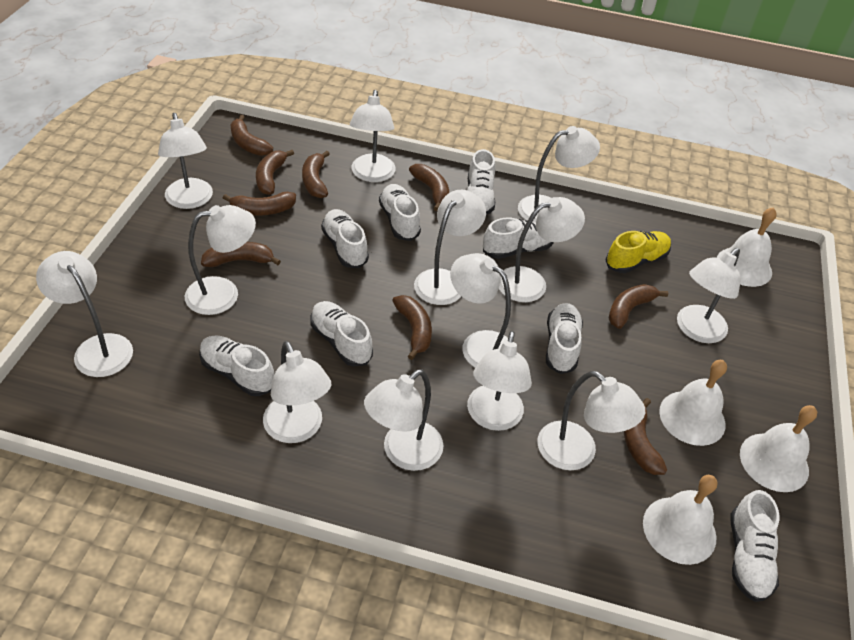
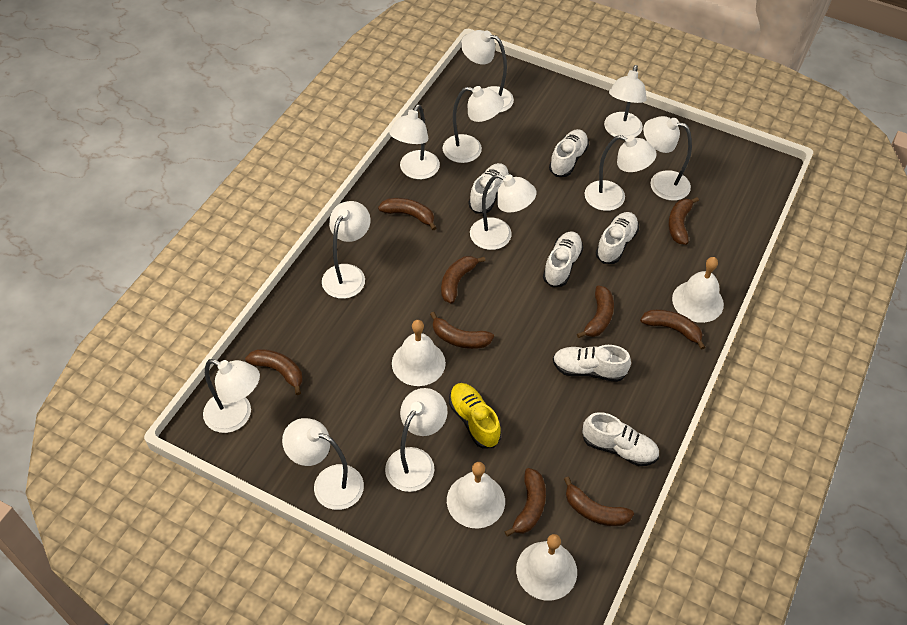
white lamp: [36,251,133,377] [158,113,213,209] [185,205,256,315] [263,341,331,443] [350,90,396,182] [364,369,443,471] [414,190,486,305] [450,253,511,368] [467,331,532,431] [499,197,585,302] [518,126,600,223] [538,371,645,470] [677,248,740,343] = 13 -> [203,359,260,433] [282,418,364,510] [322,201,371,299] [385,388,447,492] [389,104,440,180] [442,86,504,163] [461,30,514,113] [470,174,537,250] [584,135,657,211] [604,65,647,137] [643,116,692,201] = 11
white shoe: [199,335,274,396] [310,301,373,367] [321,209,369,268] [379,184,421,241] [467,149,496,215] [483,218,554,259] [546,303,583,374] [730,490,779,602] = 8 -> [469,163,509,214] [543,231,584,287] [549,129,589,177] [553,345,631,382] [582,412,659,466] [596,212,639,264] = 6

